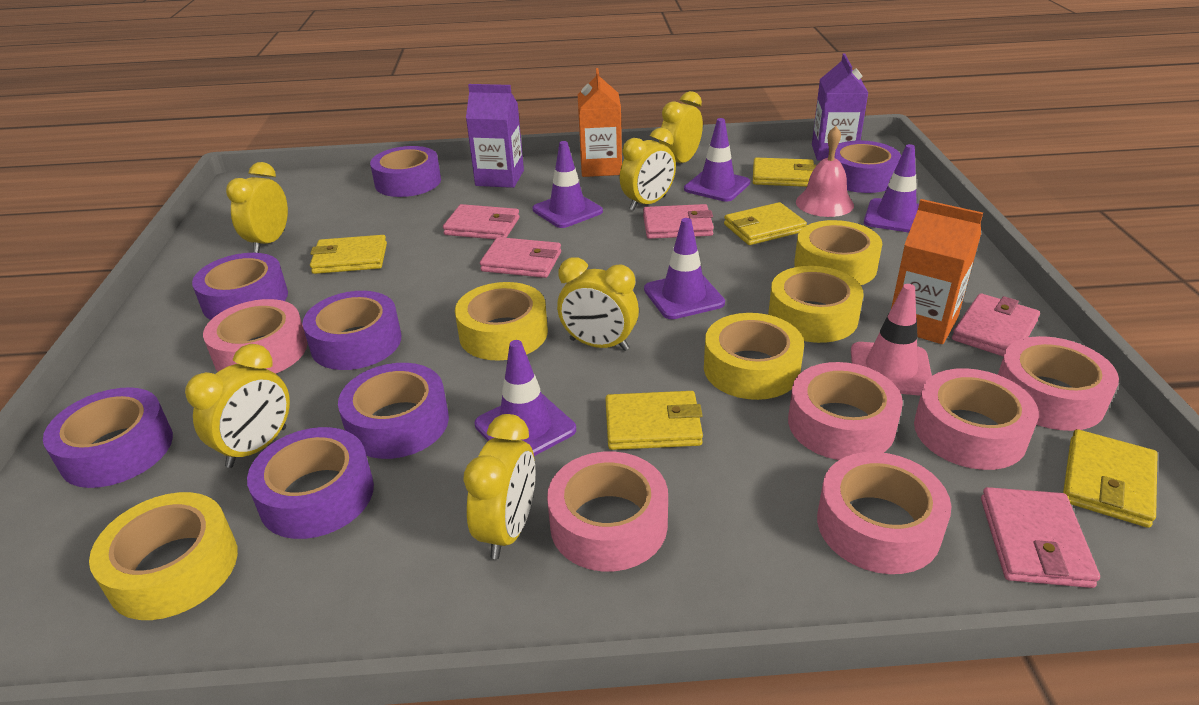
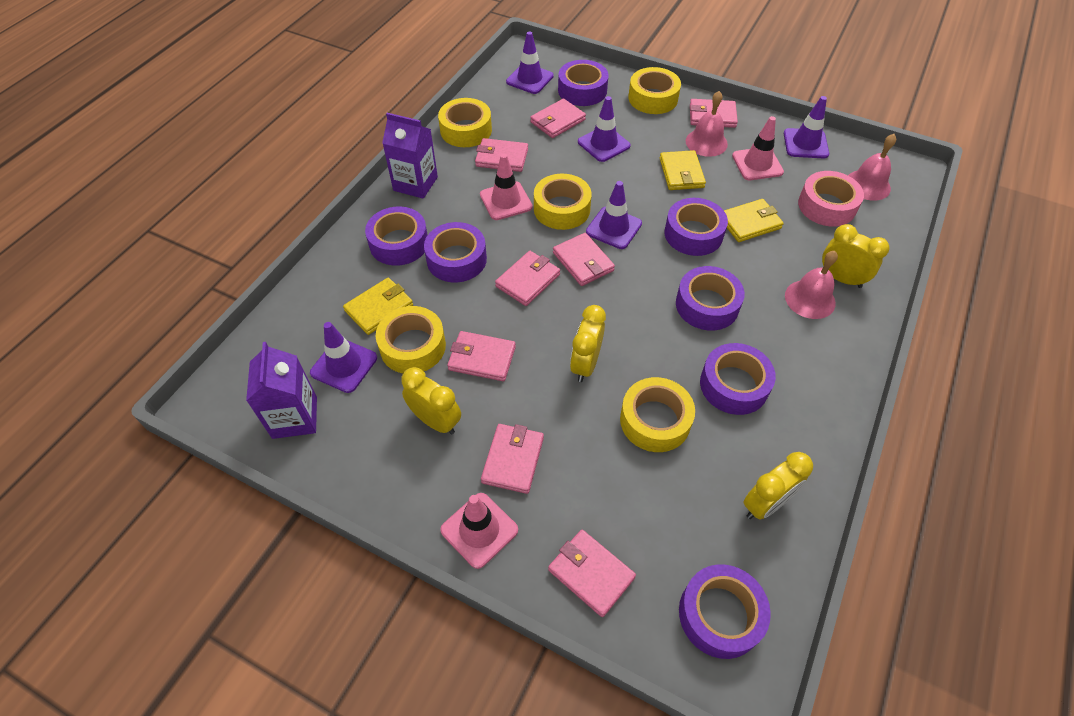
orange carton: [578,68,622,177] [891,199,983,344] = 2 -> none = 0
pink bell: [796,126,854,217] = 1 -> [686,91,728,157] [785,251,838,319] [848,134,896,201] = 3
pink tape: [203,299,307,374] [547,451,668,571] [788,362,903,460] [817,452,951,574] [914,368,1039,470] [998,336,1119,431] = 6 -> [798,171,864,227] = 1
pink traffic cone: [851,284,932,396] = 1 -> [440,493,518,569] [480,154,533,220] [732,116,784,180] = 3
pink wallet: [443,204,520,239] [480,237,561,278] [643,204,714,239] [952,293,1040,357] [981,487,1100,588] = 5 -> [447,331,516,381] [475,138,528,172] [481,424,544,494] [495,251,560,306] [530,98,586,138] [548,530,636,617] [553,233,615,286] [690,99,738,128] = 8
yellow clock: [185,344,290,468] [226,162,288,253] [463,414,536,559] [557,257,639,351] [619,128,676,211] [659,91,703,163] = 6 -> [401,367,461,435] [570,305,606,382] [743,452,813,520] [822,224,890,288] = 4
yellow wallet: [310,235,387,274] [605,391,703,450] [724,202,807,245] [753,158,816,187] [1063,429,1158,528] = 5 -> [343,278,413,335] [660,150,706,190] [724,199,784,242] = 3

